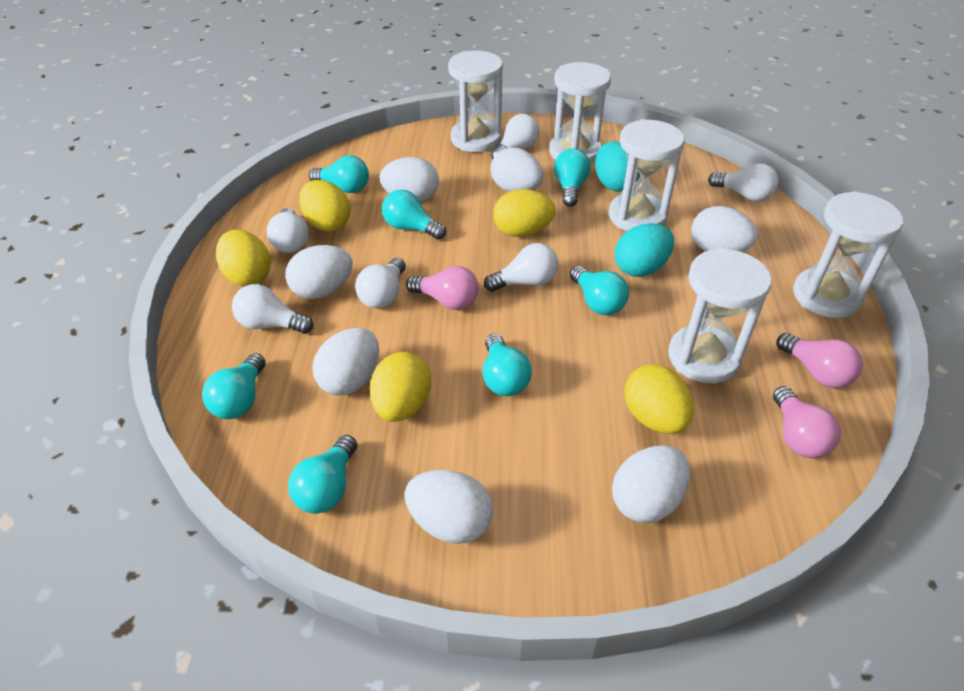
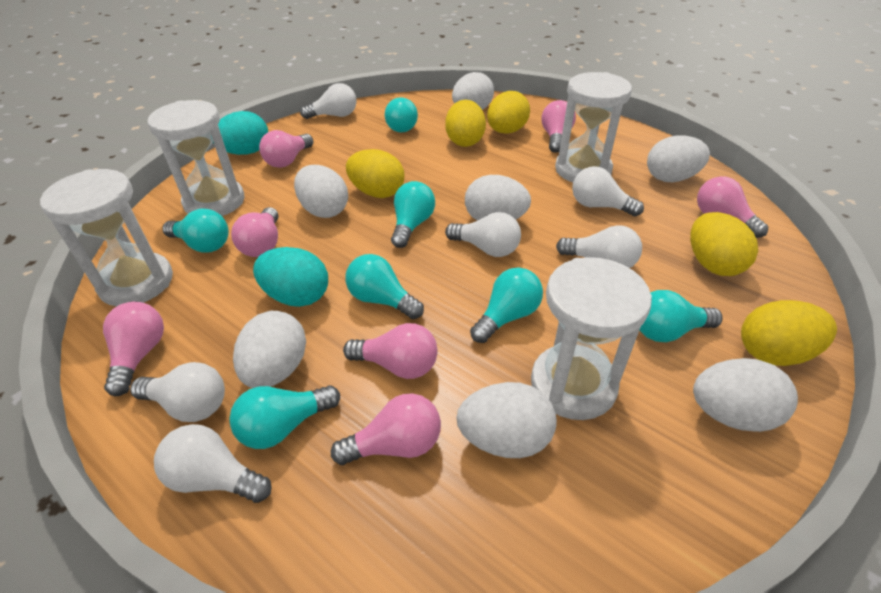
pink light bulb: [406,266,479,310] [773,386,841,458] [777,333,863,388] = 3 -> [103,302,164,396] [231,207,279,257] [259,130,313,168] [331,394,441,465] [343,323,438,379] [541,100,576,153] [697,176,768,238] = 7
white hourglass: [448,51,503,152] [549,62,611,164] [609,119,684,231] [668,248,772,383] [793,191,903,318] = 5 -> [40,169,173,306] [147,100,244,216] [531,257,652,420] [555,72,632,182] = 4

